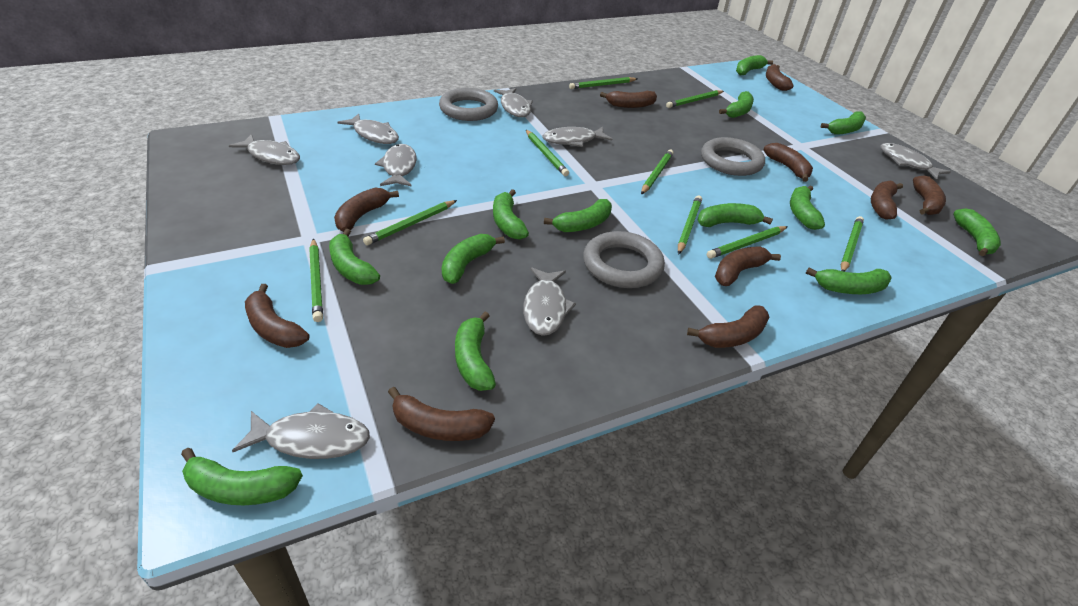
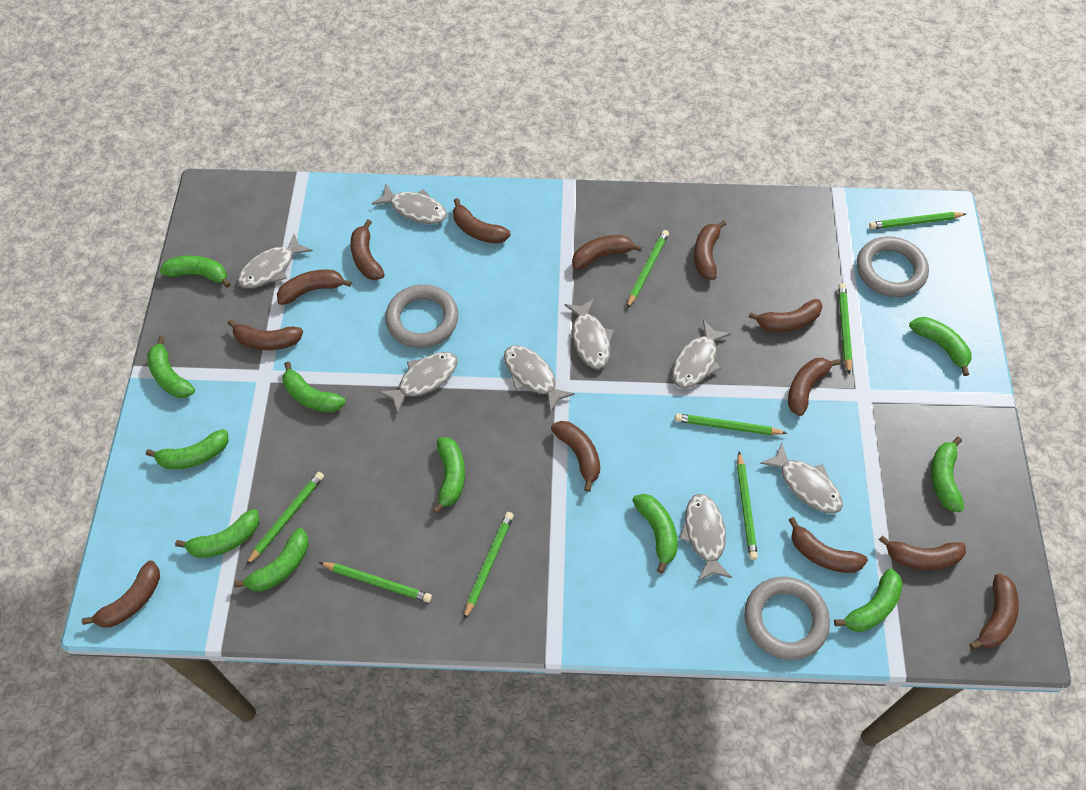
brown banana: [245,284,310,348] [334,187,399,232] [388,387,495,441] [600,91,657,108] [687,305,769,348] [715,246,781,286] [763,143,813,182] [766,64,794,91] [871,181,903,220] [913,175,946,215] = 10 -> [82,560,160,627] [228,319,303,350] [277,269,352,305] [350,220,385,280] [453,198,511,244] [551,421,600,492] [572,235,642,270] [694,220,727,280] [749,299,823,332] [788,358,840,416] [789,517,868,573] [879,535,966,570] [970,574,1019,650] = 13
green banana: [181,448,303,505] [329,229,380,285] [442,234,505,284] [455,312,496,391] [493,189,529,240] [544,199,612,232] [697,203,773,227] [719,91,754,118] [736,55,773,75] [790,185,825,230] [805,268,892,294] [821,111,866,135] [953,208,1001,256] = 13 -> [146,429,229,469] [147,336,195,398] [160,256,231,288] [175,509,260,558] [234,528,309,592] [283,361,346,412] [432,437,465,514] [632,494,678,573] [834,569,903,632] [909,317,971,376] [931,437,964,512] = 11
green pencil: [309,238,323,322] [363,200,457,245] [526,130,569,176] [569,77,637,89] [641,150,674,194] [666,90,724,108] [678,195,702,255] [707,226,788,259] [841,216,864,272] = 9 -> [246,472,324,565] [319,562,432,602] [464,512,514,620] [627,230,669,308] [675,413,787,435] [737,451,758,560] [838,283,852,375] [869,212,966,229] = 8

